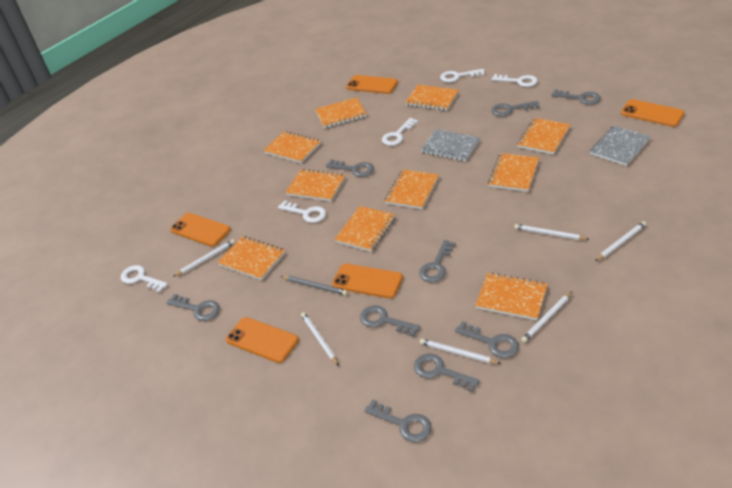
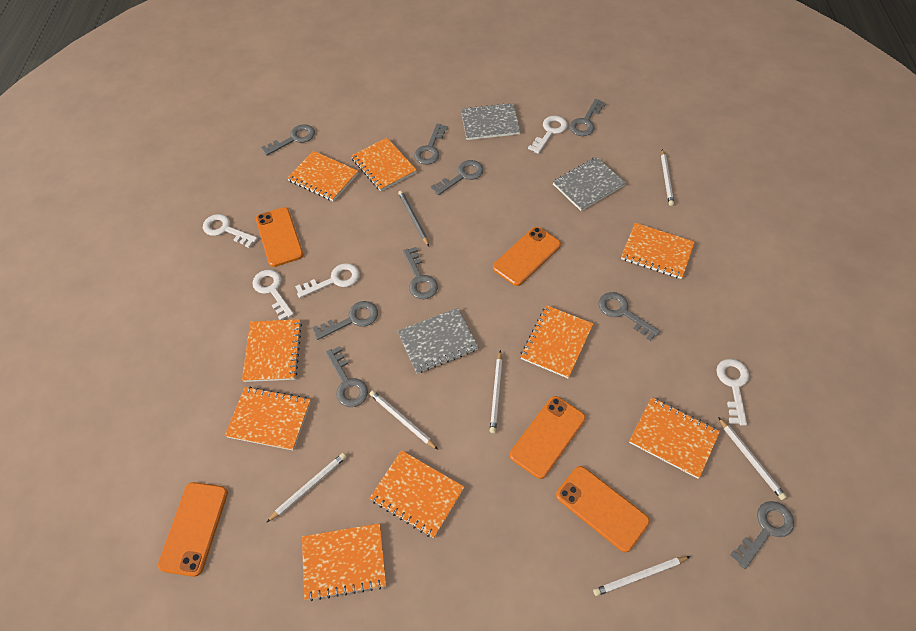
grey notebook: [420,129,480,161] [590,126,651,166] = 2 -> [397,308,479,374] [461,103,521,140] [553,157,626,211] = 3
orange notebook: [217,236,285,280] [263,131,321,163] [285,169,346,201] [315,97,366,128] [334,206,396,252] [385,169,439,209] [405,85,459,111] [475,273,548,320] [488,153,539,192] [517,118,571,154] = 10 -> [225,386,311,451] [242,319,302,382] [287,151,359,201] [302,523,386,601] [351,138,417,191] [370,450,464,538] [520,305,594,379] [621,223,695,279] [629,397,720,479] = 9

